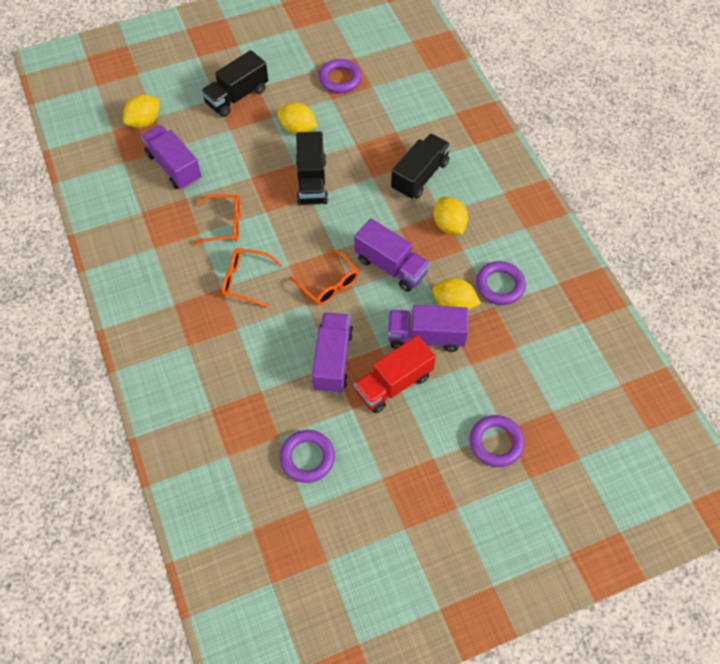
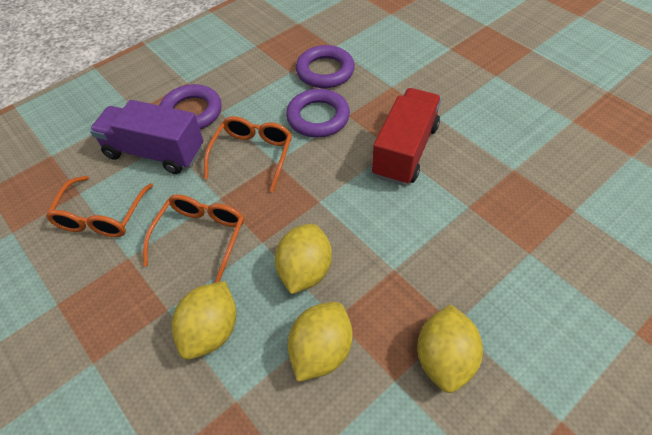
black truck: [201,50,268,117] [296,131,328,205] [391,133,451,199] = 3 -> none = 0
purple ring: [280,430,335,483] [319,59,362,93] [470,415,525,467] [476,261,526,305] = 4 -> [159,84,222,129] [286,89,350,137] [296,45,355,88] = 3
purple truck: [141,125,202,189] [312,312,353,393] [354,219,430,292] [388,305,468,352] = 4 -> [90,100,203,174] = 1

